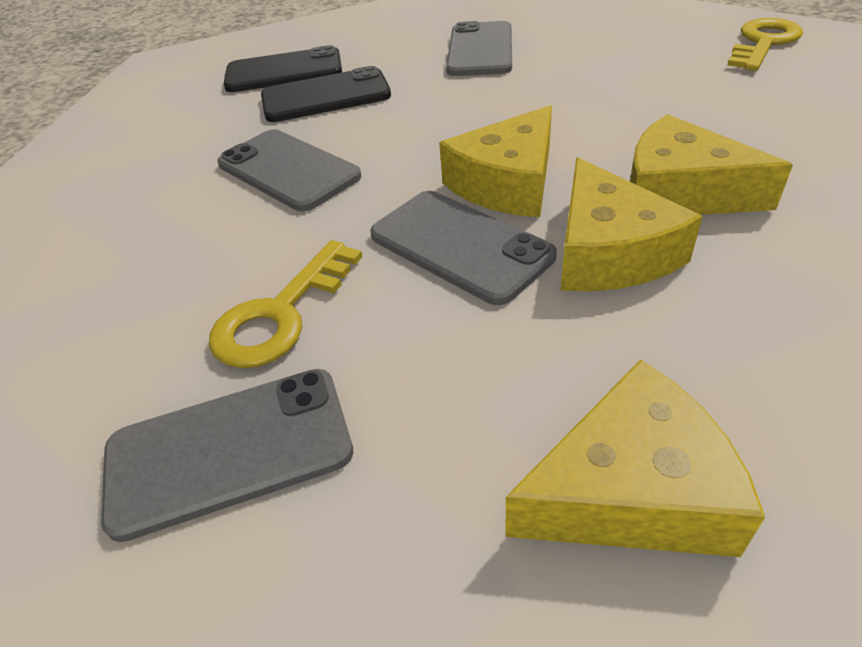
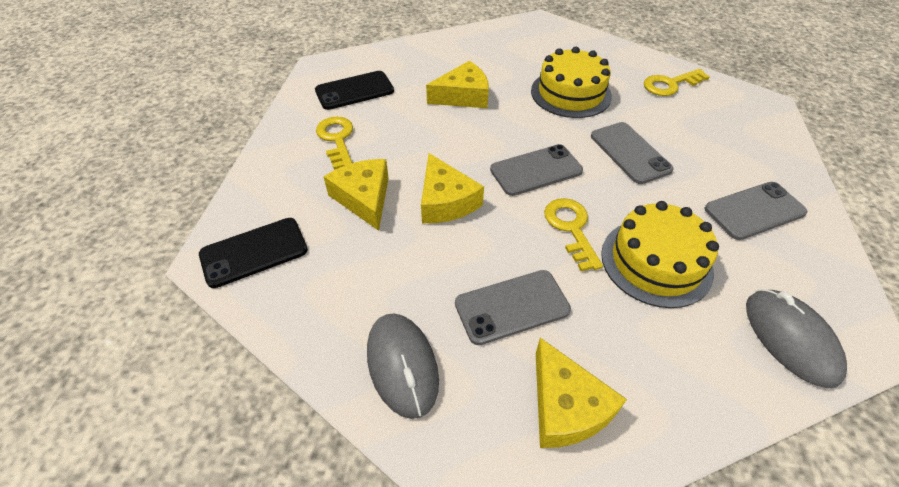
grey mouse: none = 0 -> [367,313,439,419] [746,289,847,389] = 2
yellow cake: none = 0 -> [531,47,612,118] [601,201,719,308] = 2
yellow key: [209,240,362,368] [727,18,803,71] = 2 -> [316,116,353,170] [544,198,603,271] [644,69,710,96] = 3

